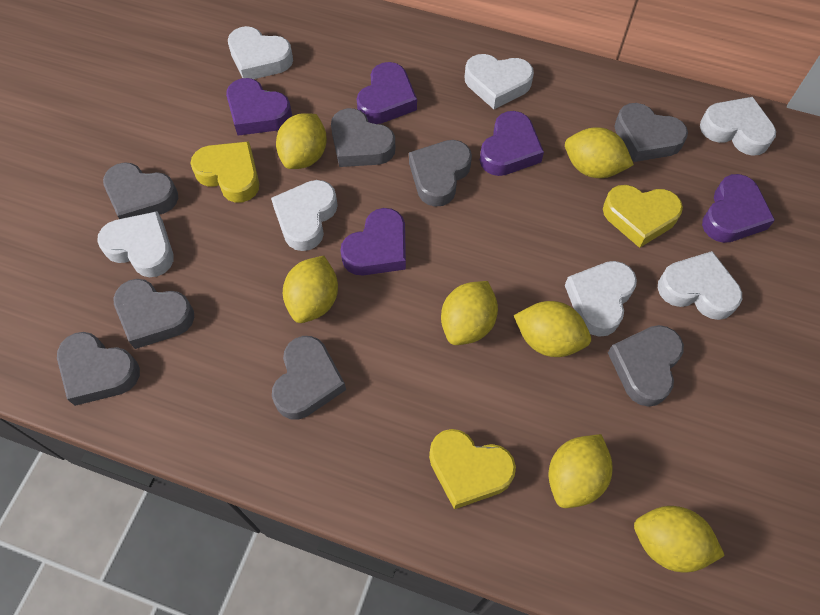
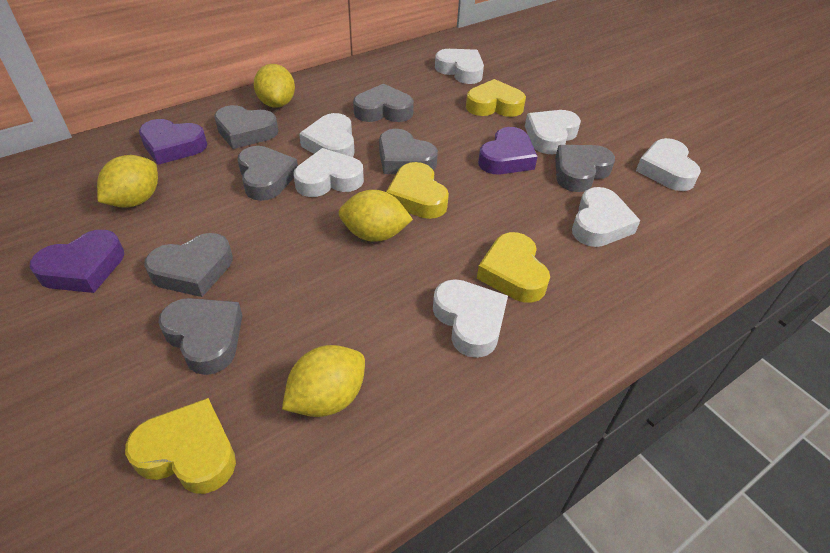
grey heart: [57,332,140,406] [103,162,178,219] [113,279,194,349] [272,336,346,419] [331,108,395,167] [409,140,472,207] [608,325,684,407] [614,103,688,162] = 8 -> [145,233,233,297] [158,298,243,375] [214,105,278,149] [237,146,298,201] [353,84,414,122] [379,129,438,174] [555,145,615,192] = 7
purple heart: [226,78,292,136] [340,208,406,275] [357,62,417,124] [480,111,544,176] [702,174,775,243] = 5 -> [30,230,124,293] [139,119,207,165] [478,127,538,174] = 3
yellow heart: [190,141,259,203] [429,429,516,509] [603,185,683,248] = 3 -> [125,398,236,494] [386,162,449,219] [466,79,526,117] [477,232,550,303] = 4
yellow lemon: [276,113,327,169] [283,256,338,323] [441,281,498,345] [514,301,591,357] [549,434,612,508] [565,127,634,178] [634,506,725,572] = 7 -> [97,155,158,208] [254,64,295,108] [282,345,365,417] [339,190,413,242] = 4

